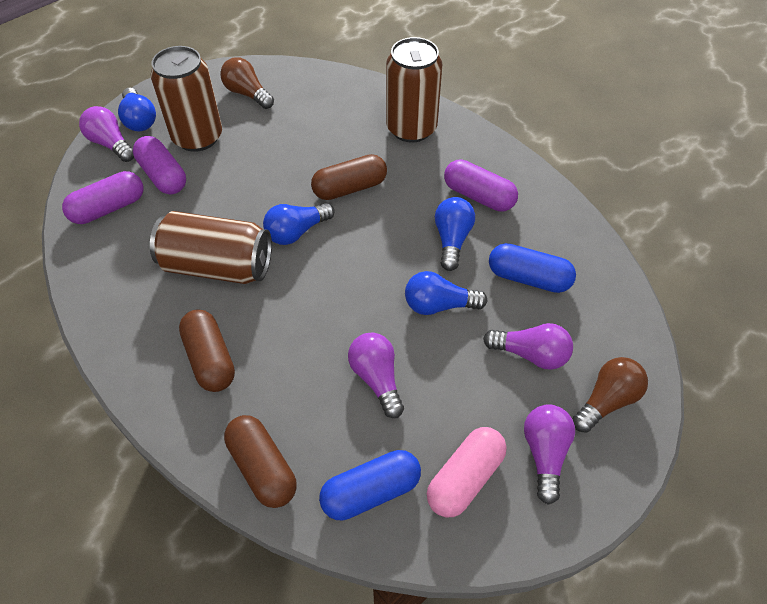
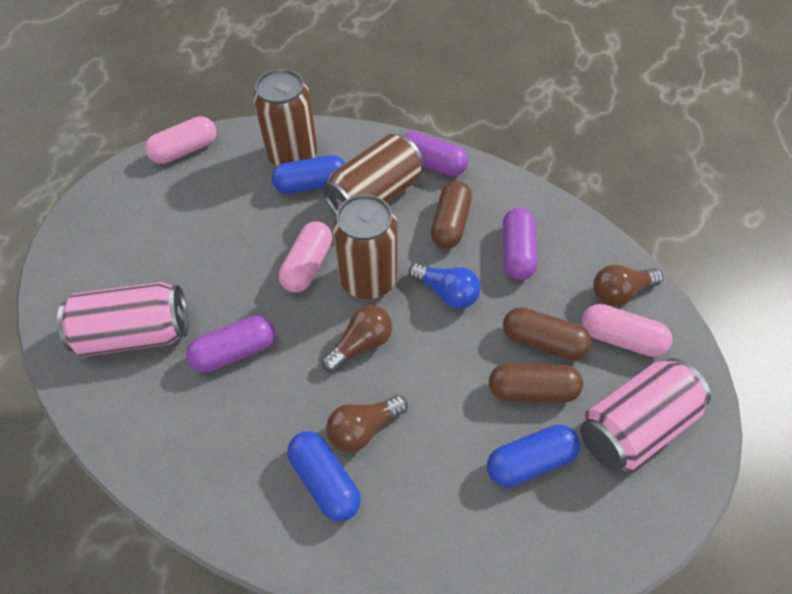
blue capsule: [319,450,421,521] [489,243,576,293] = 2 -> [272,155,346,194] [287,431,361,522] [487,424,580,487] = 3
blue light bulb: [118,88,156,131] [263,203,335,245] [405,271,487,315] [435,197,475,271] = 4 -> [409,263,481,309] = 1
brown light bulb: [220,57,274,109] [573,357,648,433] = 2 -> [322,305,392,372] [326,395,408,452] [593,264,663,306] = 3
pink can: none = 0 -> [57,282,188,357] [580,358,711,471] = 2
pink capsule: [427,427,506,517] = 1 -> [145,116,216,164] [279,221,332,293] [581,304,673,357] = 3
purple light bulb: [79,106,134,162] [348,332,404,418] [483,323,573,370] [524,404,575,505] = 4 -> none = 0

